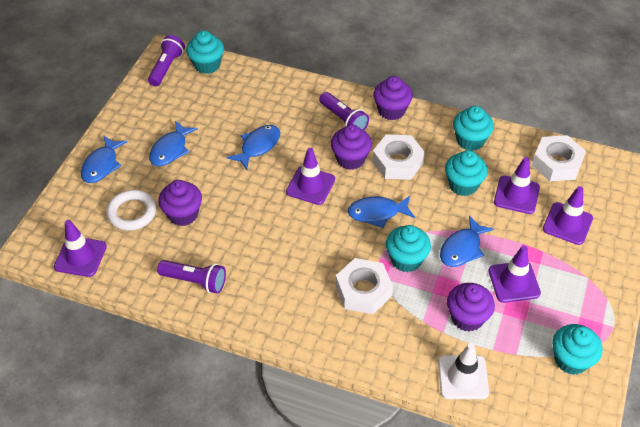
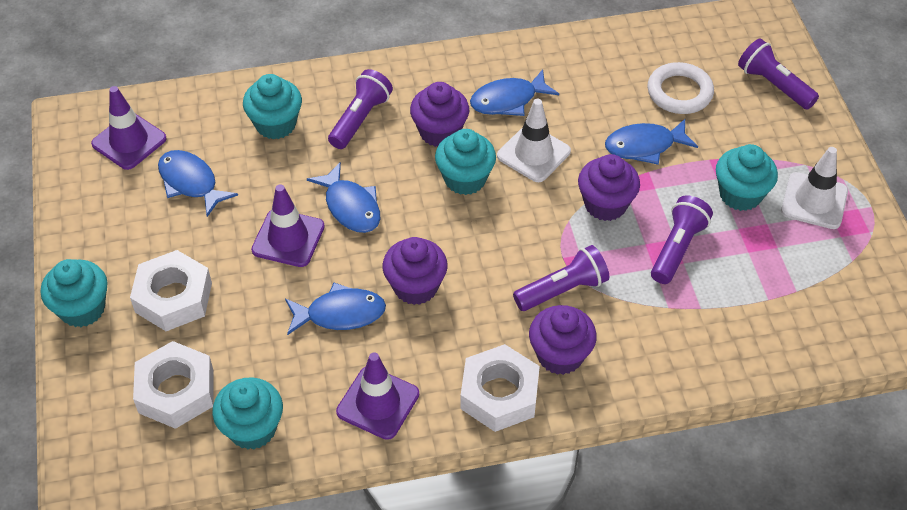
purple flashlight: [148,35,185,86] [157,260,226,294] [319,92,369,130] = 3 -> [328,69,393,149] [513,245,609,311] [651,196,713,284] [738,38,819,110] = 4
purple traffic cone: [54,220,107,277] [286,148,335,205] [488,245,541,303] [494,157,540,214] [543,186,593,245] = 5 -> [91,86,167,170] [251,184,325,267] [336,353,419,440] = 3
white traffic cone: [438,343,489,399] = 1 -> [497,99,571,182] [781,147,848,229] = 2

